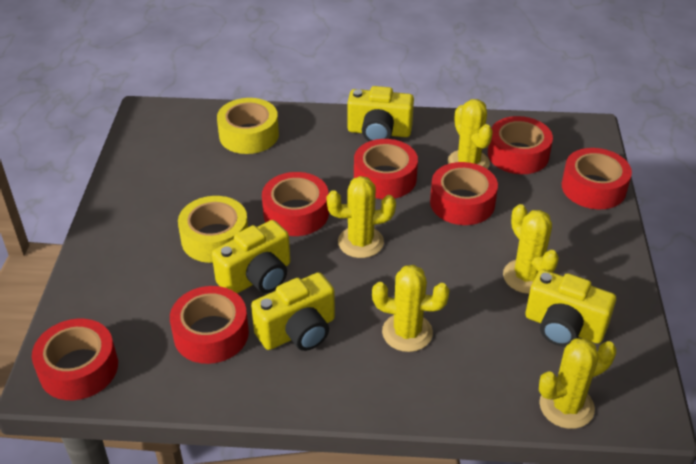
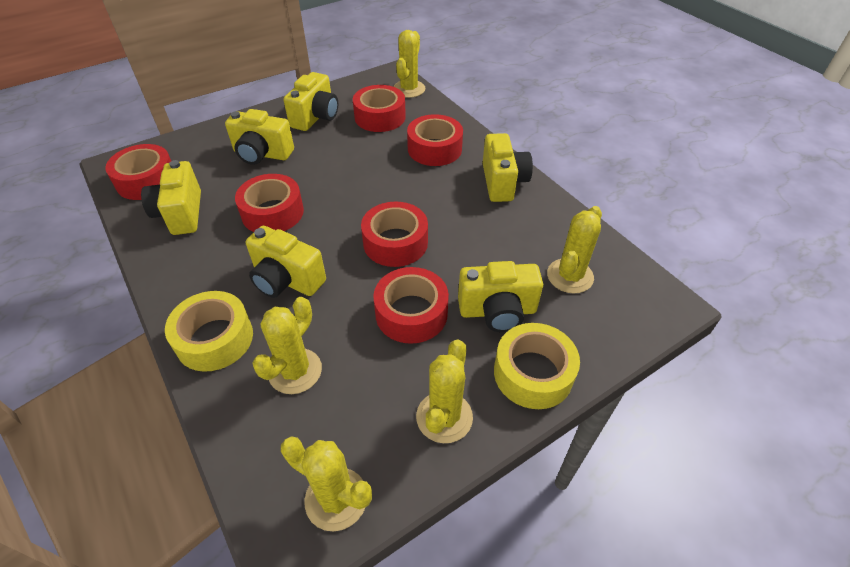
red tape: [32,319,118,400] [170,286,249,364] [262,172,329,236] [354,139,418,199] [430,162,498,225] [488,116,553,174] [562,148,632,209] = 7 -> [105,144,171,200] [235,174,304,232] [353,85,406,132] [361,202,428,267] [373,267,449,344] [407,114,463,166] = 6
yellow camera: [212,220,290,294] [251,272,335,351] [347,86,414,141] [525,269,616,347] = 4 -> [141,160,201,235] [225,109,294,165] [246,226,326,298] [283,72,338,131] [458,261,543,332] [483,133,533,202] = 6

